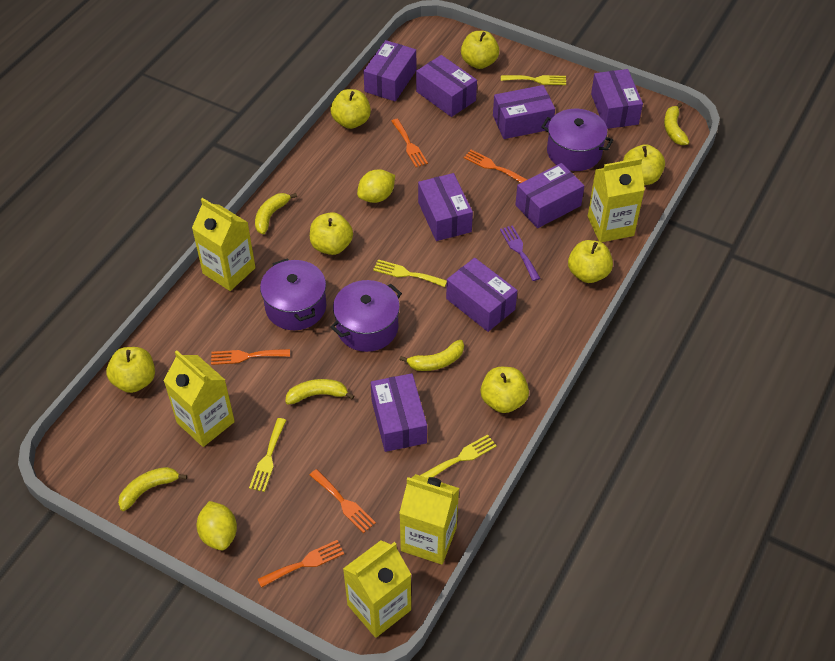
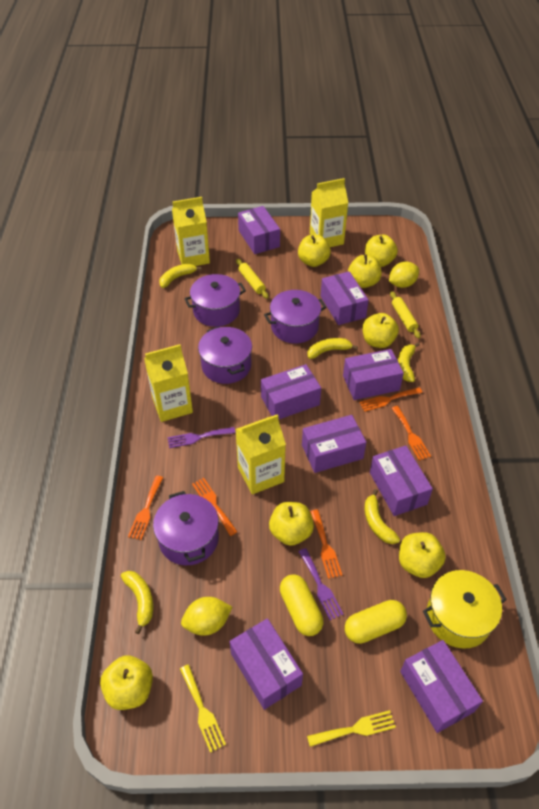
purple fork: [500,225,540,281] = 1 -> [167,427,235,448] [298,548,343,620] = 2
purple pot: [260,258,326,330] [331,280,402,352] [541,109,613,171] = 3 -> [153,491,219,565] [184,274,246,327] [198,327,252,384] [264,290,326,344] = 4
yellow capsule: none = 0 -> [280,574,323,636] [345,600,407,644] = 2
yellow carton: [163,351,235,447] [192,198,256,291] [343,540,412,638] [399,474,459,565] [588,158,645,242] = 5 -> [144,344,193,422] [172,197,210,266] [235,414,286,494] [310,178,348,247] = 4
yellow fork: [249,418,286,492] [373,259,447,287] [420,434,497,478] [501,75,566,85] = 4 -> [180,664,226,753] [307,710,396,747] = 2
yellow pot: none = 0 -> [423,570,507,648] = 1
yellow rolling pin: none = 0 -> [236,259,269,299] [390,291,421,339] = 2

